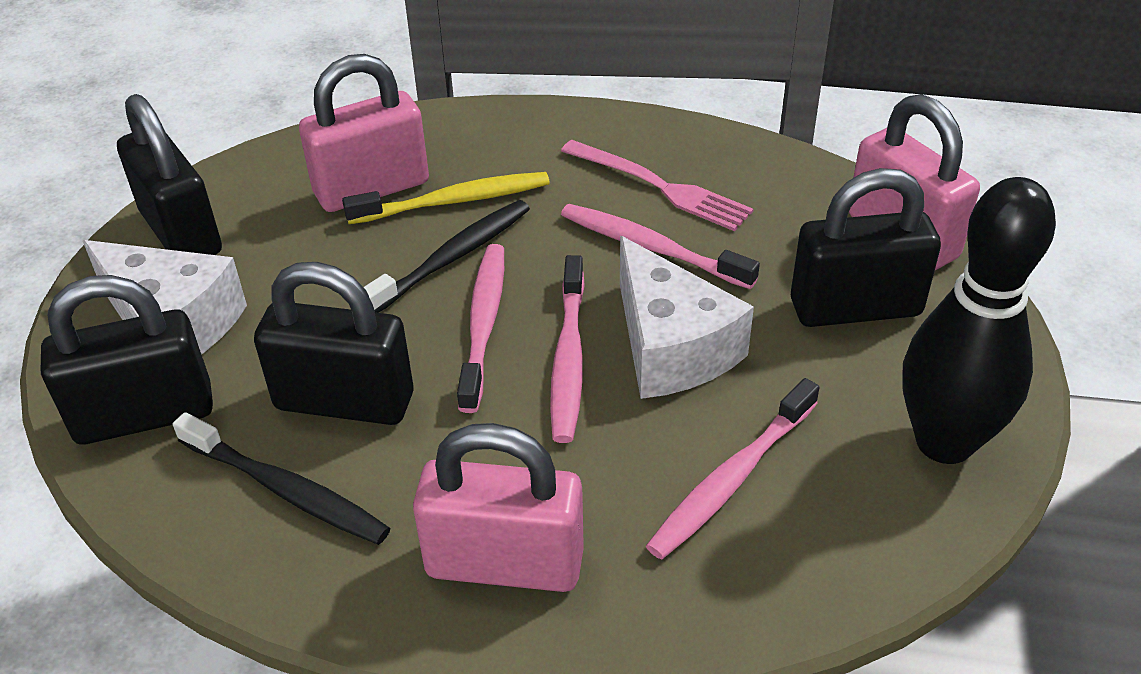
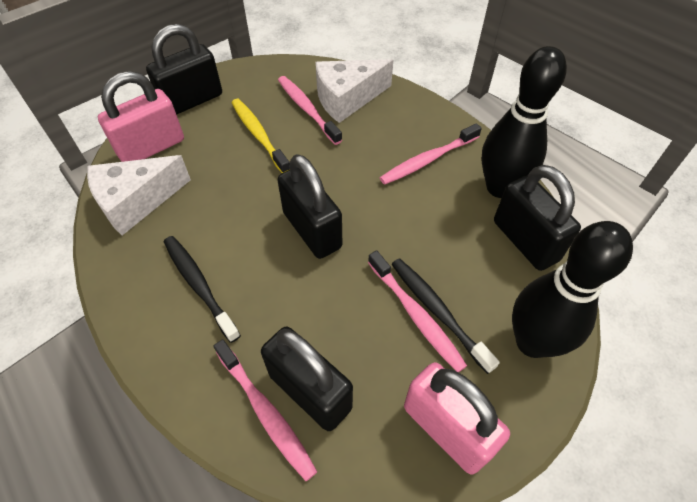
black bowling pin: [902,177,1056,464] = 1 -> [482,46,567,198] [512,221,633,358] = 2
pink fork: [561,140,754,231] = 1 -> none = 0
pink padlock: [299,54,429,212] [413,423,584,592] [849,94,980,270] = 3 -> [98,71,184,162] [404,362,510,474] = 2

